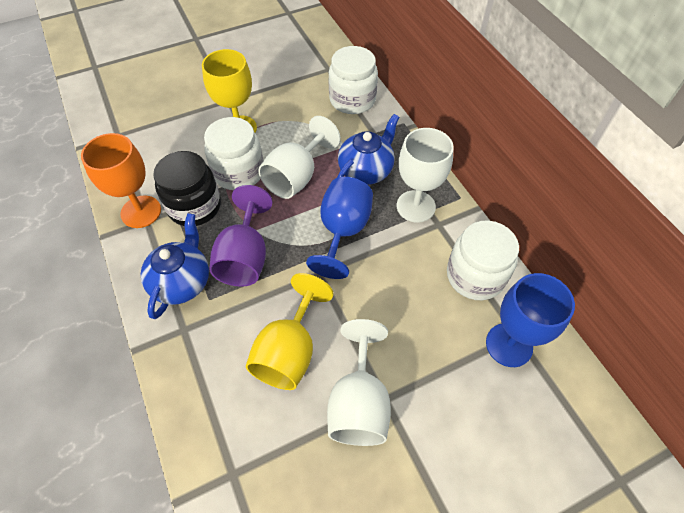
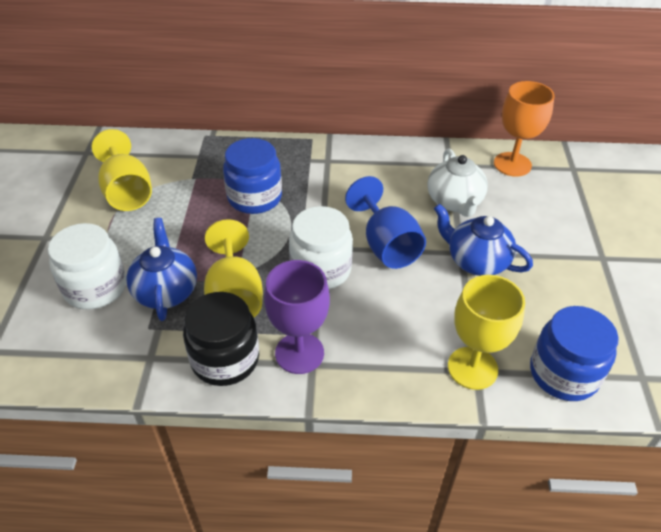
blue goblet: [306,177,373,279] [486,273,575,367] = 2 -> [345,176,426,269] = 1
blue jar: none = 0 -> [223,138,282,214] [530,306,618,401] = 2
white goblet: [258,116,341,199] [327,319,391,446] [397,128,454,222] = 3 -> none = 0
white jar: [204,117,264,190] [328,46,378,114] [447,220,519,300] = 3 -> [48,223,126,310] [289,206,353,289] = 2
white teapot: none = 0 -> [427,148,488,217] = 1
yellow goblet: [202,49,257,133] [246,273,334,390] = 2 -> [92,129,152,211] [204,219,263,317] [448,275,525,390] = 3

